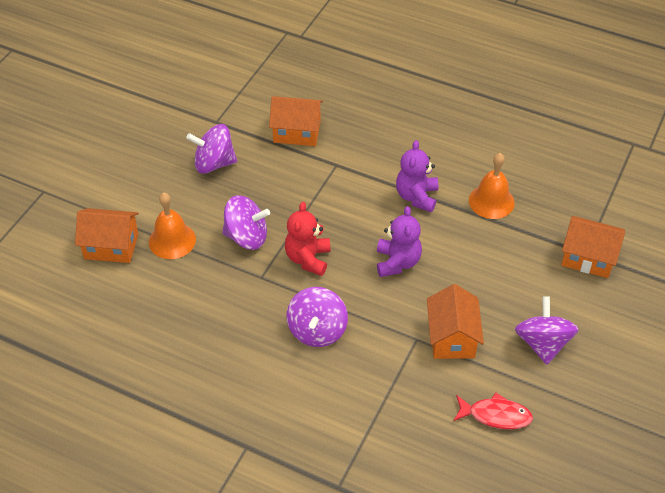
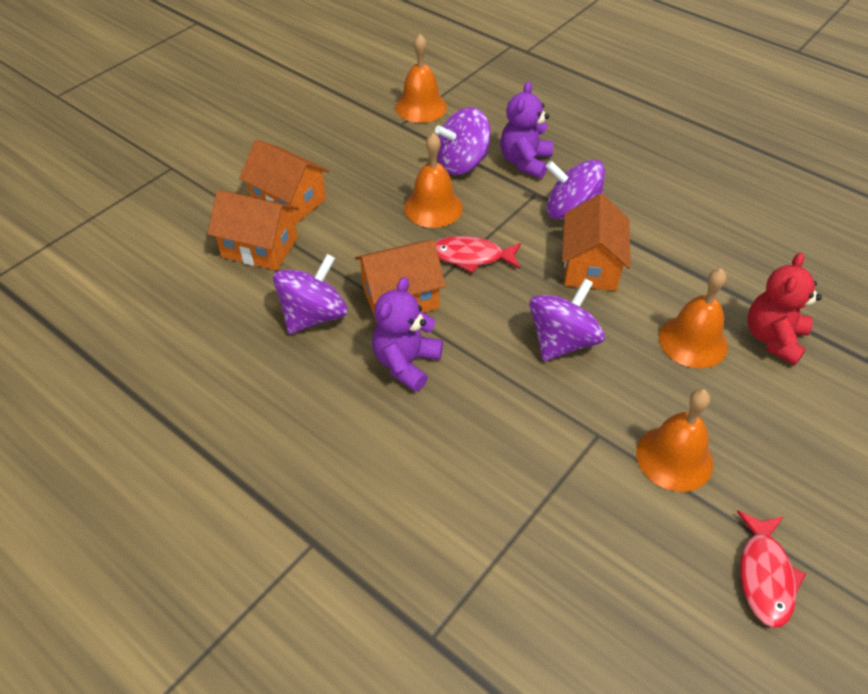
orange bell: [149,192,196,259] [469,153,515,219] = 2 -> [395,34,447,123] [404,133,463,228] [636,389,713,492] [659,268,728,368] = 4
red fish: [454,392,533,430] = 1 -> [435,236,521,273] [737,510,806,628] = 2

